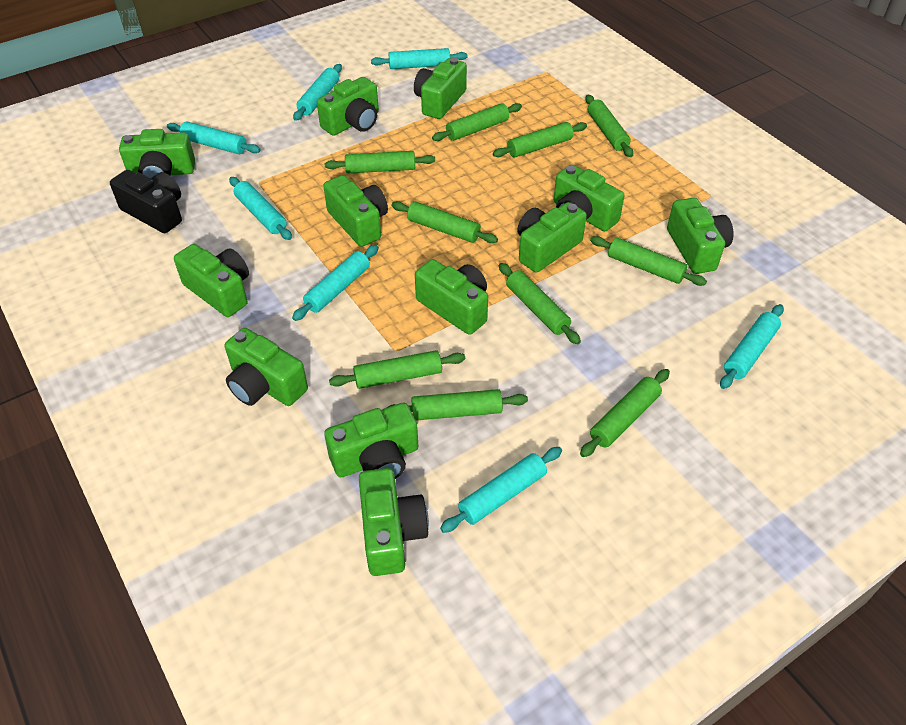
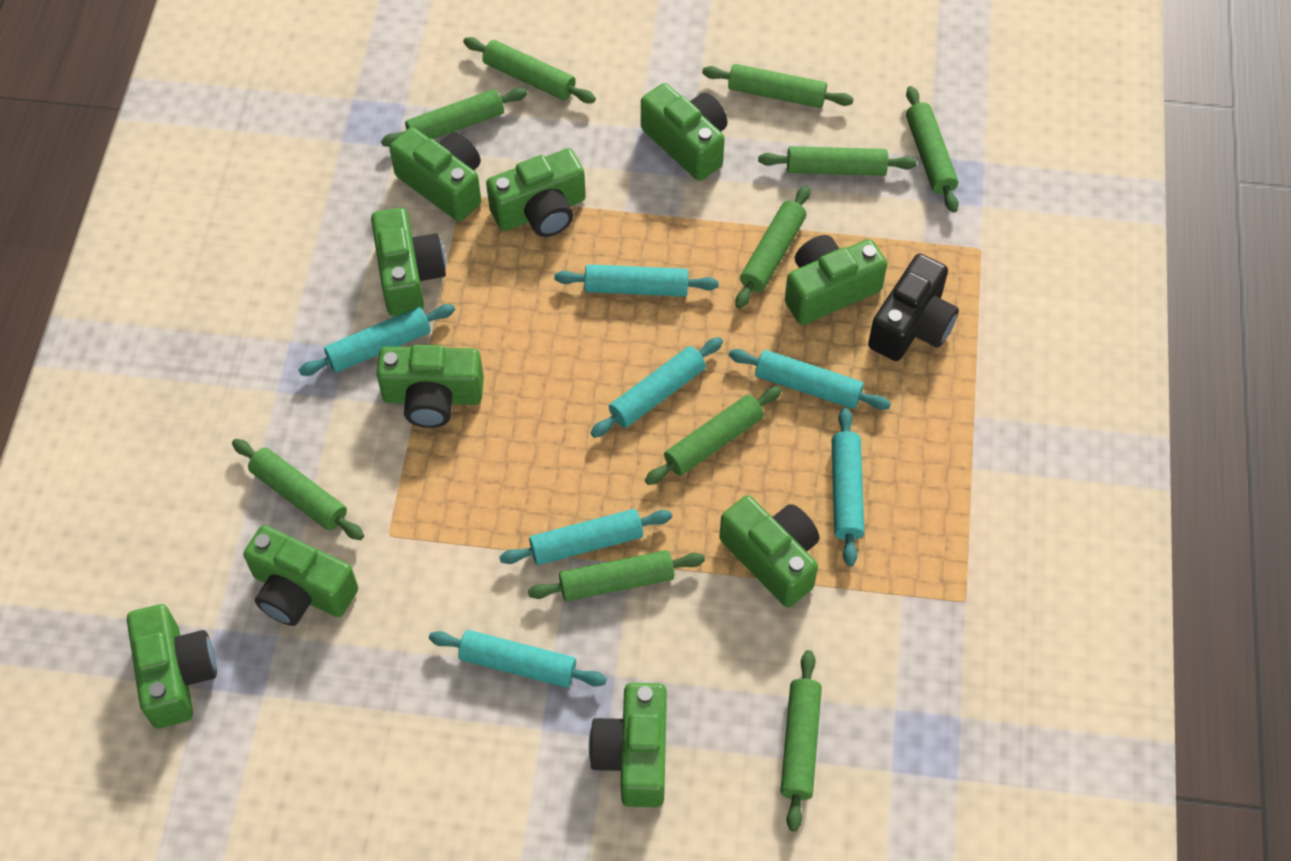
green camera: [119,129,195,178] [174,244,249,317] [225,328,308,406] [317,77,379,136] [323,175,388,247] [324,402,418,479] [359,468,429,576] [414,58,467,119] [415,259,488,335] [517,202,587,273] [554,164,624,231] [667,198,734,274] = 12 -> [127,604,217,728] [243,525,358,626] [371,208,446,316] [377,345,484,428] [389,127,481,221] [486,148,586,237] [589,683,667,807] [641,83,728,181] [719,495,819,607] [785,235,887,325] = 10

